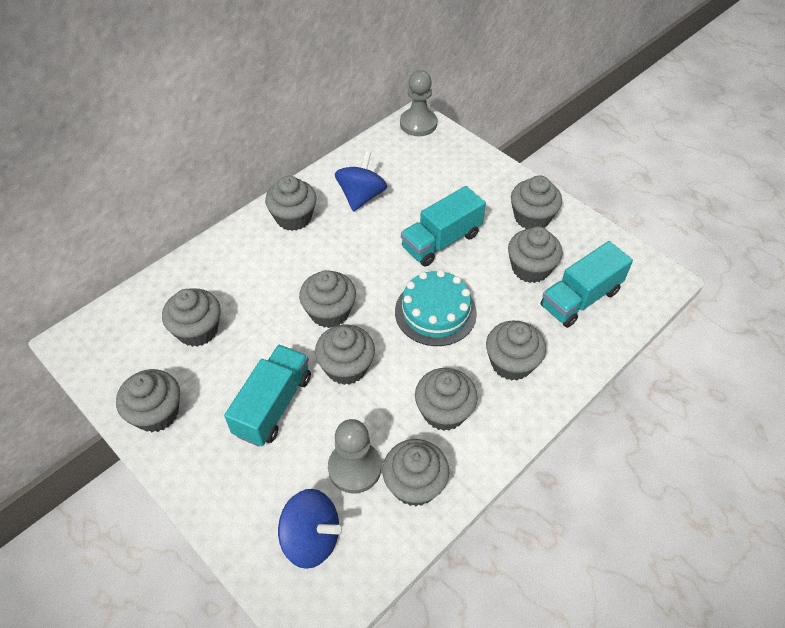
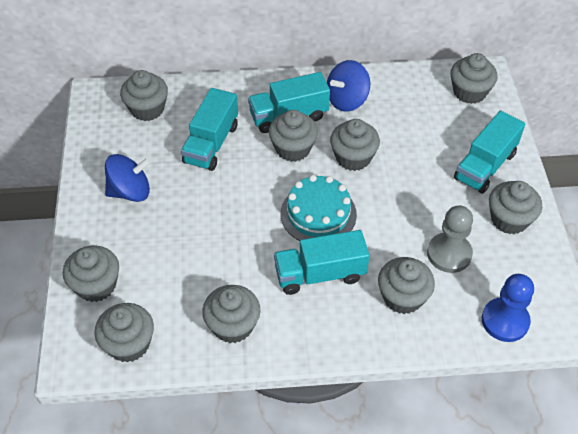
blue pawn: none = 0 -> [482,274,534,342] = 1
grey cupcake: [116,369,180,432] [162,289,221,347] [265,176,317,231] [299,270,356,328] [315,324,375,385] [382,439,449,506] [415,368,478,431] [486,321,546,381] [508,227,563,283] [511,175,562,229] = 10 -> [63,246,119,302] [94,303,154,362] [120,70,168,121] [202,285,261,343] [269,110,318,162] [330,119,380,171] [378,257,435,314] [451,53,497,104] [489,181,542,234] = 9
grey pawn: [328,419,381,493] [400,70,437,136] = 2 -> [427,206,473,273] = 1
turquoise truck: [224,345,311,447] [401,186,486,267] [540,241,633,328] = 3 -> [181,88,238,171] [248,72,330,133] [274,230,370,295] [454,110,525,194] = 4

